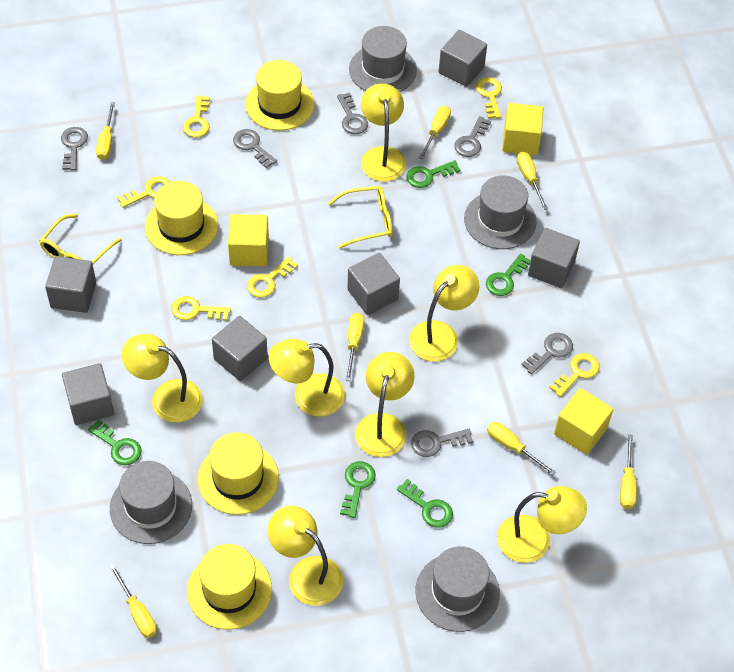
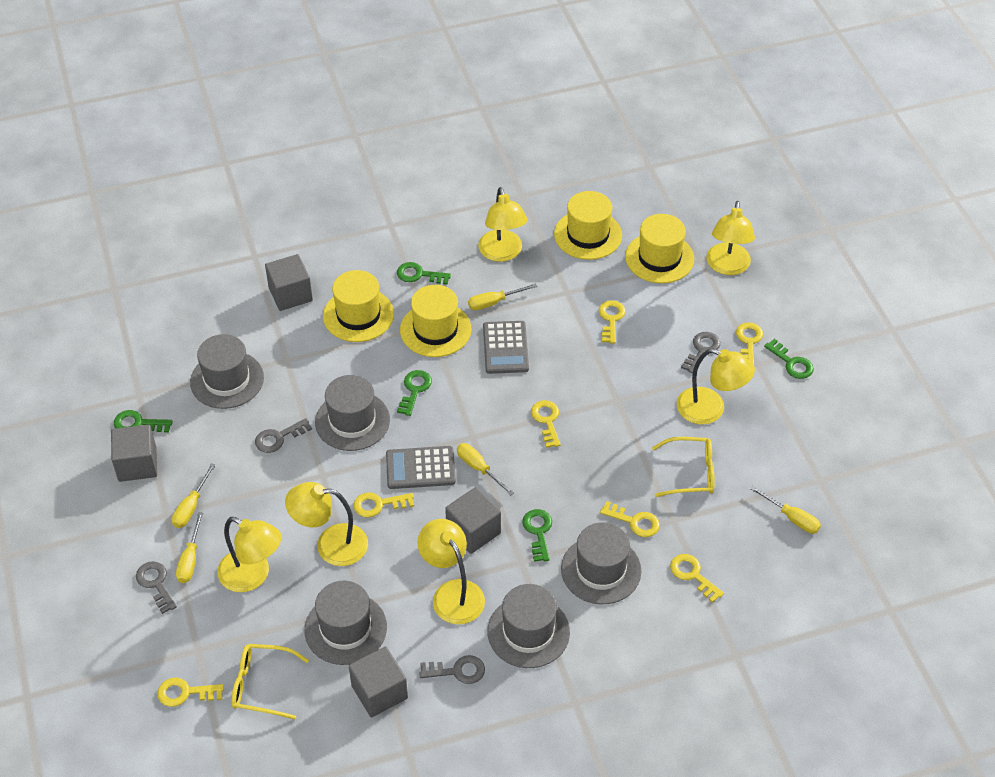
grey calculator: none = 0 -> [386,446,456,489] [483,321,529,374] = 2
grey cube: [45,256,96,313] [62,363,114,425] [212,316,268,381] [347,253,400,315] [439,30,487,87] [528,228,580,288] = 6 -> [111,425,157,482] [265,254,313,311] [349,646,408,717] [445,487,501,554] = 4
grey hat: [110,461,192,544] [349,26,417,92] [415,546,500,632] [464,175,537,249] = 4 -> [190,334,264,409] [304,581,387,665] [315,375,390,451] [487,584,570,668] [561,522,641,604] = 5
grey key: [61,127,88,170] [233,129,277,168] [337,92,368,134] [411,429,473,457] [454,116,491,157] [521,333,573,374] = 6 -> [136,562,177,614] [255,418,312,453] [419,655,485,684] [681,332,720,373] = 4
yellow cube: [228,214,269,266] [502,103,543,155] [554,388,614,455] = 3 -> none = 0
yellow key: [117,176,170,208] [171,296,231,321] [183,95,210,138] [247,257,298,298] [476,77,502,119] [549,353,600,397] = 6 -> [157,678,224,707] [353,492,414,518] [531,400,561,448] [599,300,626,344] [600,501,660,537] [670,554,724,603] [736,323,763,364] = 7
yellow lamp: [122,334,203,423] [268,506,343,606] [269,339,345,416] [355,352,415,457] [361,83,406,182] [409,265,480,362] [497,486,587,563] = 7 -> [217,517,281,592] [285,482,368,566] [418,519,485,624] [478,187,528,262] [677,349,755,424] [706,201,755,275] = 6
yellow screwdriver: [96,102,115,160] [109,564,157,638] [345,313,364,381] [419,106,451,160] [487,422,556,475] [517,152,548,210] [620,434,637,509] = 7 -> [172,463,216,528] [176,512,203,583] [457,443,514,495] [468,284,537,310] [750,485,821,534] = 5

